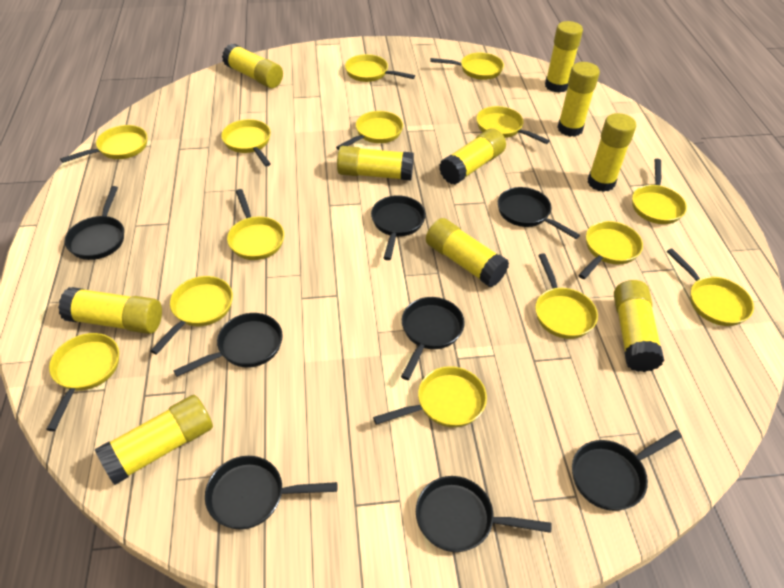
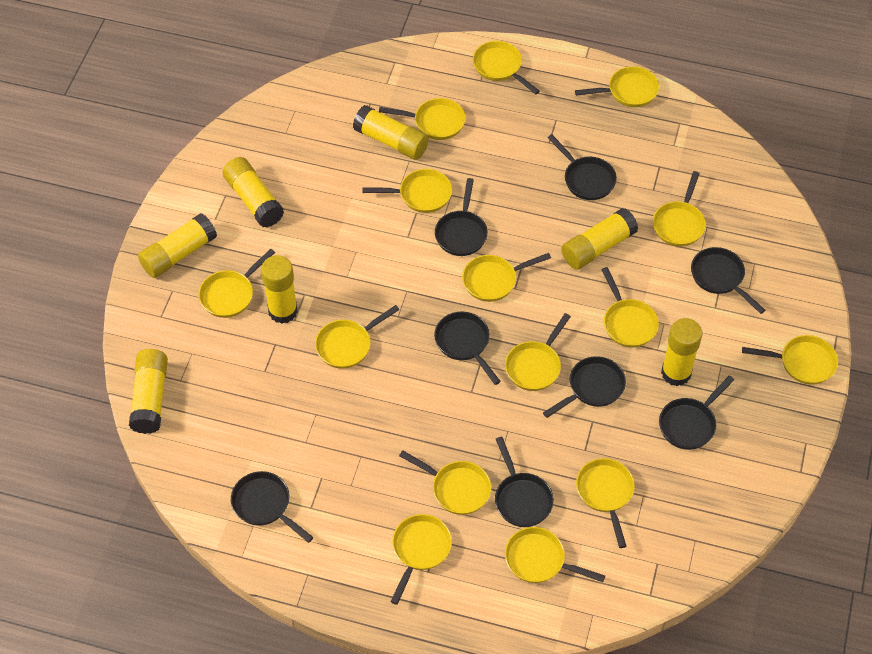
yellow glue stick: [58,287,162,334] [95,395,213,485] [222,43,283,88] [337,146,414,181] [426,218,509,287] [439,128,506,185] [545,21,583,93] [557,62,600,137] [588,113,636,192] [614,280,664,372] = 10 -> [129,349,168,434] [138,213,217,278] [222,157,284,228] [261,255,298,324] [353,105,429,160] [561,208,638,270] [661,318,702,386] = 7
yellow pan: [46,333,119,431] [60,125,147,163] [150,276,233,354] [221,119,271,167] [227,189,284,260] [336,111,403,150] [345,54,415,82] [373,366,487,428] [430,52,504,80] [476,106,550,144] [535,253,598,339] [578,221,643,279] [632,159,687,224] [667,248,754,326] = 14 -> [199,249,275,318] [315,305,400,369] [362,169,452,213] [379,98,466,140] [390,514,452,605] [399,450,491,515] [462,253,551,302] [473,41,540,95] [505,313,571,391] [505,527,605,583] [575,66,659,107] [576,458,635,548] [601,267,659,348] [653,171,706,247] [742,335,838,385] = 15

